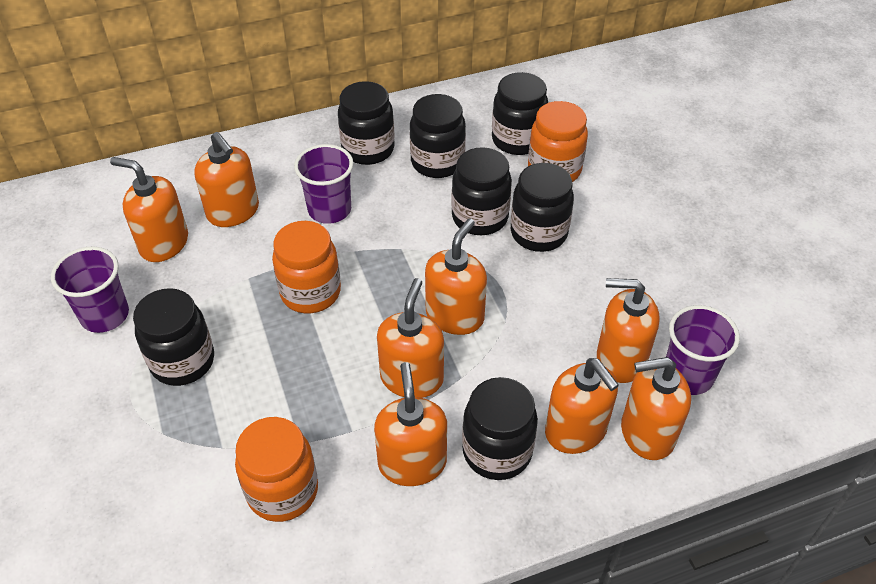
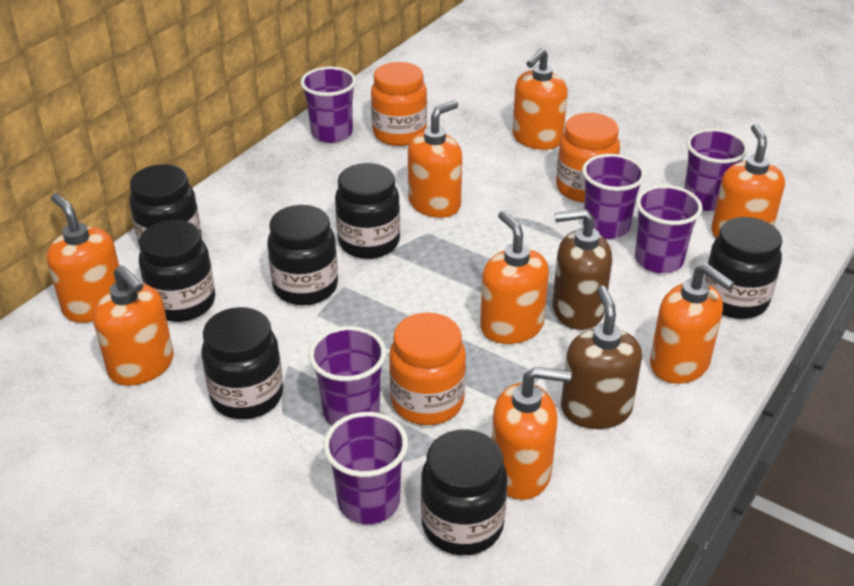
brown soap dispenser: none = 0 -> [553,209,612,330] [561,286,642,429] = 2
purple cup: [51,246,129,333] [294,144,354,224] [666,305,740,395] = 3 -> [300,67,356,143] [309,326,386,425] [323,412,408,524] [582,154,646,239] [635,185,702,273] [684,128,749,211] = 6

